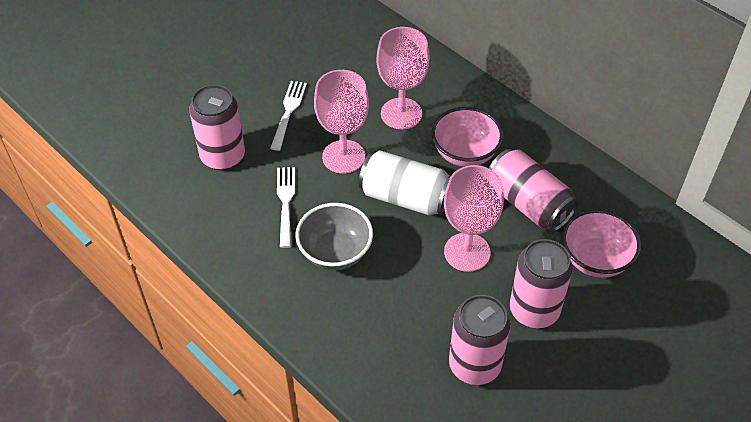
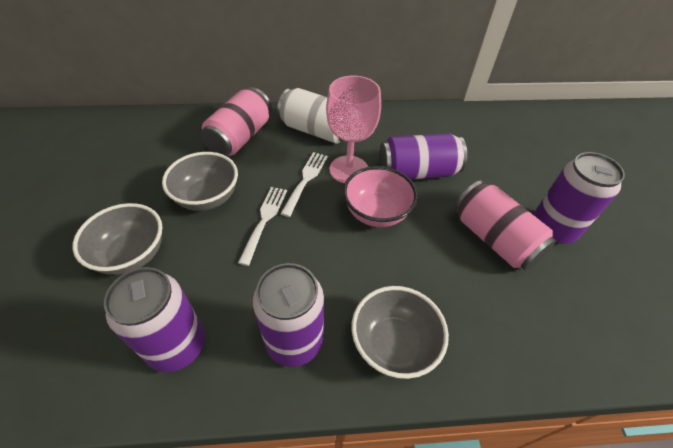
grey bowl: [296,203,373,270] = 1 -> [73,203,162,275] [162,152,238,211] [352,286,449,379] = 3
pink bowl: [431,107,503,167] [562,209,641,278] = 2 -> [343,166,418,227] = 1
pink can: [189,85,245,170] [449,295,510,385] [489,149,579,232] [510,239,573,328] = 4 -> [201,87,272,156] [454,180,556,270] = 2
pink goblet: [314,70,369,174] [376,27,429,129] [444,165,504,272] = 3 -> [326,76,381,183] = 1
purple can: none = 0 -> [104,267,205,372] [253,263,324,367] [379,133,467,180] [533,152,625,244] = 4

